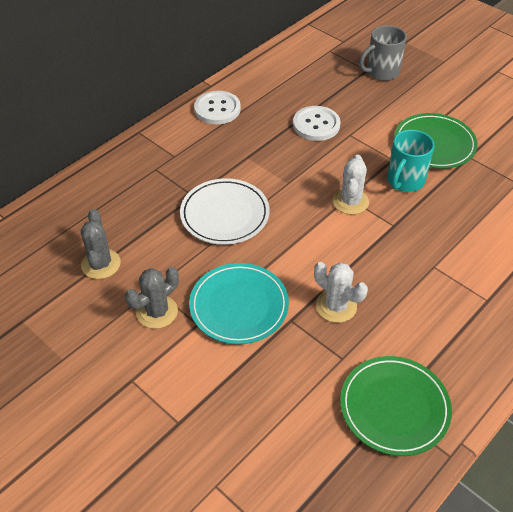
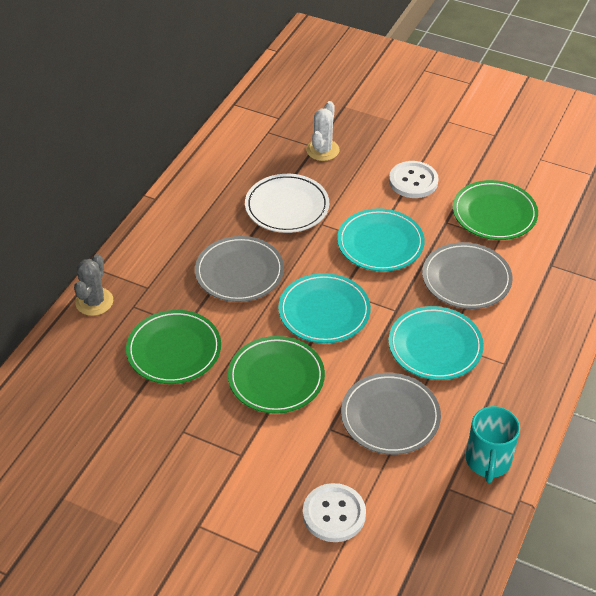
green plate: [340,356,452,456] [394,113,477,169] = 2 -> [126,310,221,384] [228,336,325,414] [453,180,538,240] = 3
grey cactus: [80,209,121,279] [125,267,179,329] = 2 -> [74,254,113,316] = 1
grey mug: [359,25,407,81] = 1 -> none = 0
grey plate: none = 0 -> [195,236,284,302] [341,373,441,455] [422,242,513,309] = 3
turquoise plate: [189,263,289,344] = 1 -> [278,273,371,343] [337,208,425,271] [388,306,484,380] = 3
white cactus: [314,262,368,323] [333,155,369,215] = 2 -> [306,101,340,161] = 1

